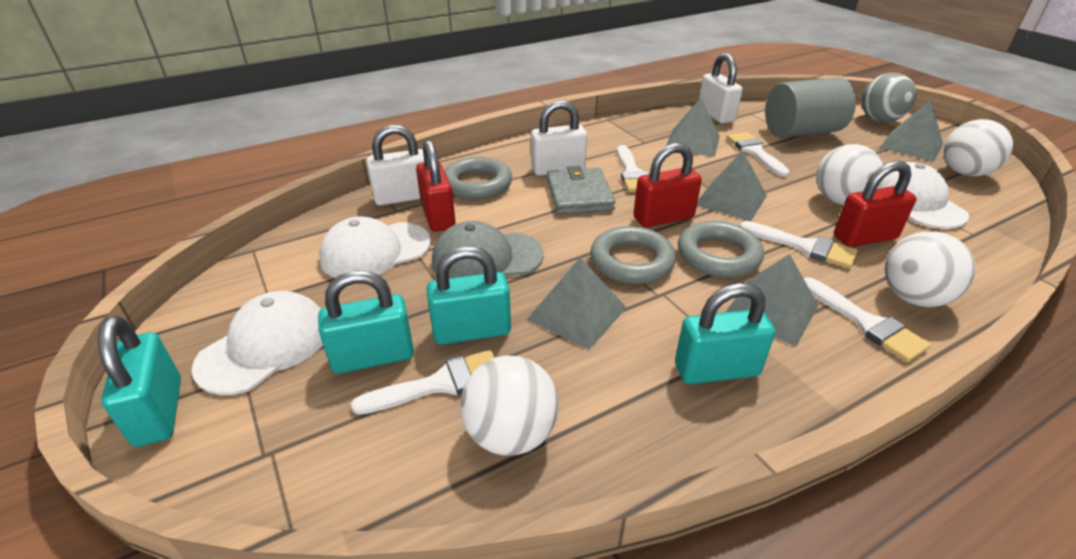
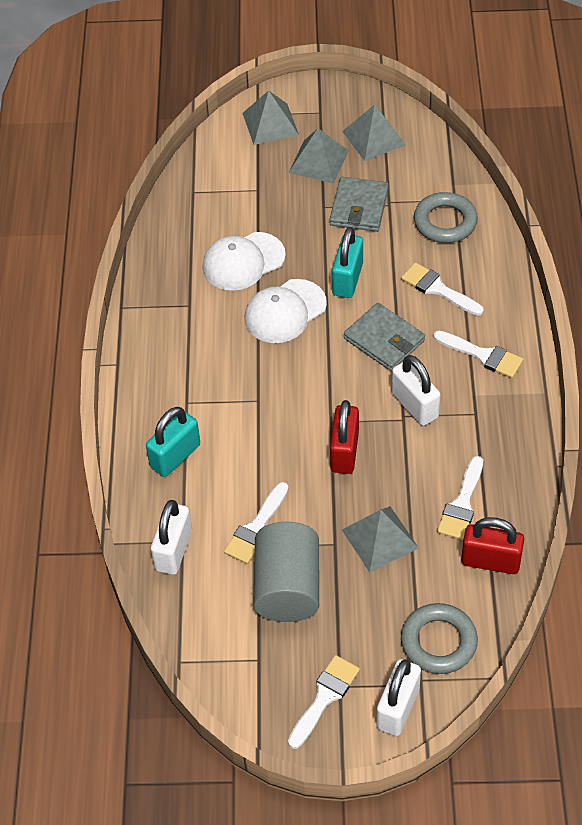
grey ball: [861,73,917,122] = 1 -> none = 0
grey cap: [432,221,544,278] = 1 -> none = 0
grey pyramid: [527,257,626,350] [666,98,720,157] [697,150,767,222] [726,254,818,346] [880,101,943,162] = 5 -> [242,91,299,145] [288,128,349,184] [342,104,406,161] [342,506,419,572] = 4
grey ring: [444,157,512,200] [590,226,676,284] [678,221,764,278] = 3 -> [401,603,478,674] [414,192,478,243] = 2
grey wallet: [547,166,615,214] = 1 -> [330,177,389,232] [344,303,425,371] = 2
red padlock: [416,140,456,232] [633,143,702,228] [834,161,916,247] = 3 -> [330,400,359,474] [461,517,524,574] = 2
turquoise padlock: [98,316,181,447] [318,270,414,374] [427,246,511,345] [675,283,775,384] = 4 -> [146,407,200,477] [332,227,363,298] = 2
white ball: [460,355,559,456] [816,144,883,205] [885,232,976,307] [943,119,1013,176] = 4 -> none = 0
white cap: [192,291,323,395] [319,216,431,278] [879,162,969,229] = 3 -> [203,232,286,291] [245,279,327,343] = 2

